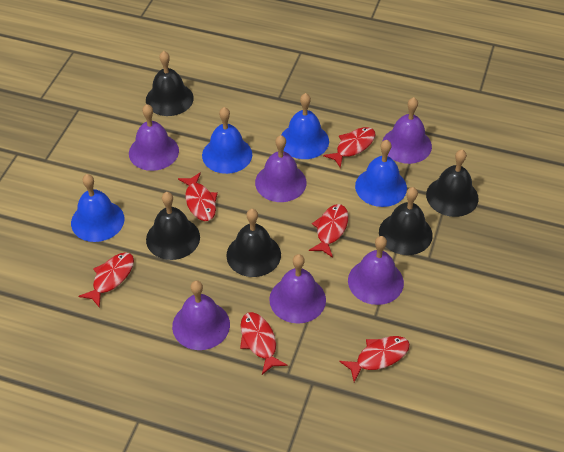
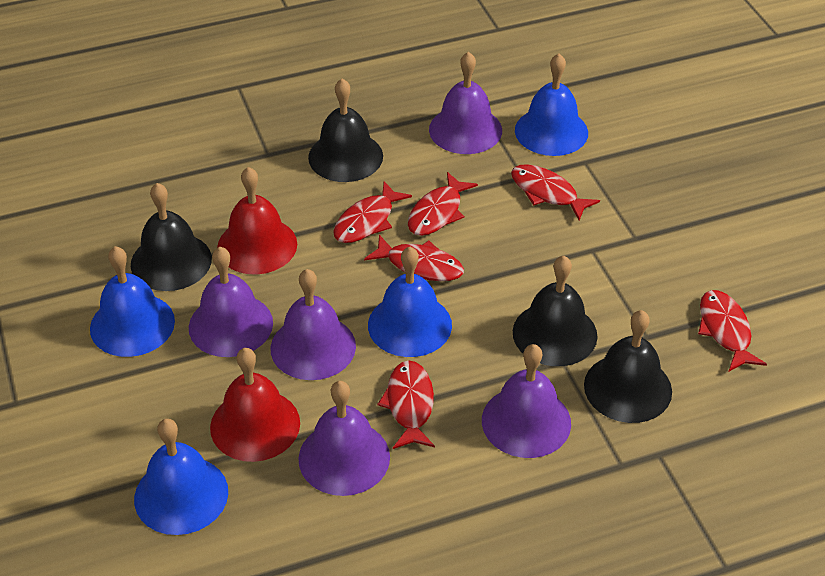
black bell: [146,51,194,116] [146,192,200,260] [226,209,281,277] [379,187,433,255] [426,150,479,217] = 5 -> [131,183,212,291] [308,78,383,182] [513,256,598,366] [584,310,672,423] = 4
purple bell: [129,104,179,171] [172,281,230,350] [255,135,307,202] [269,254,326,324] [348,236,404,305] [383,97,432,164] = 6 -> [189,247,273,357] [271,269,356,380] [298,381,390,496] [429,52,502,154] [482,344,571,458] = 5
red bell: none = 0 -> [210,348,300,462] [217,167,297,275] = 2

